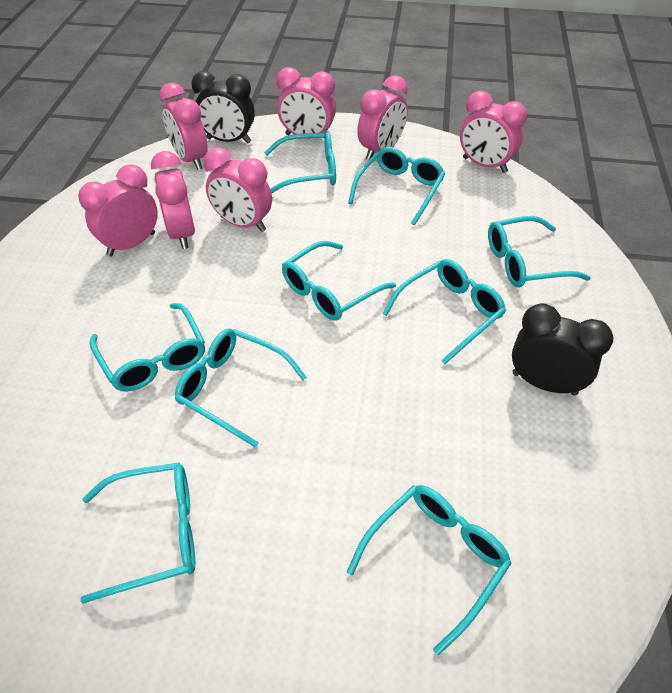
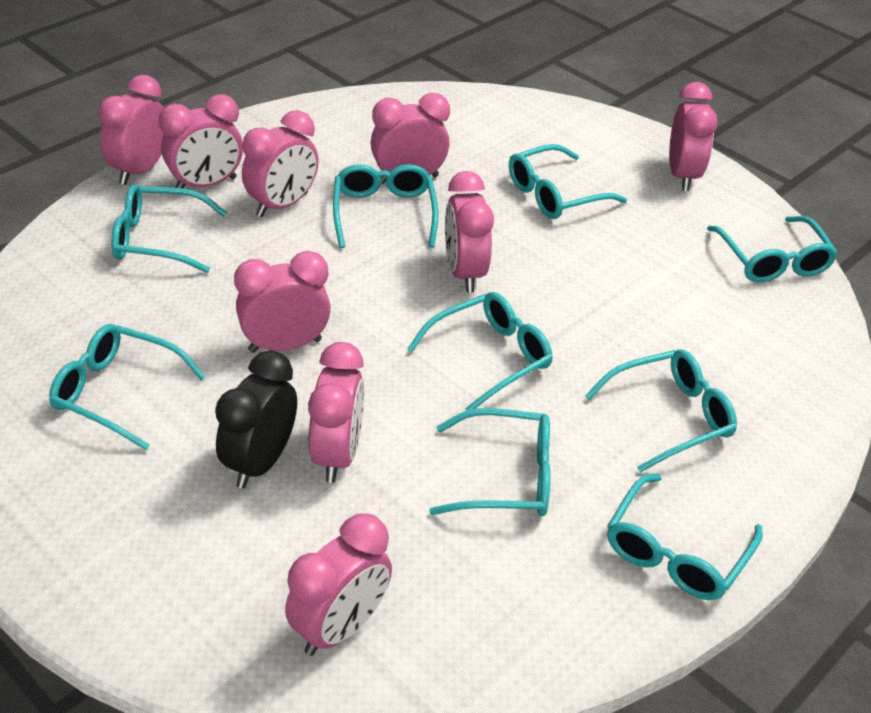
black clock: [191,71,255,143] [512,304,613,396] = 2 -> [215,350,297,489] = 1
pink clock: [78,164,158,257] [151,151,195,249] [159,83,208,170] [204,147,272,232] [276,67,336,135] [357,75,408,160] [460,91,527,173] = 7 -> [98,75,164,185] [159,94,243,188] [234,251,331,353] [242,110,319,217] [285,513,392,656] [308,342,364,483] [371,93,450,184] [445,171,494,292] [669,82,718,191] = 9

